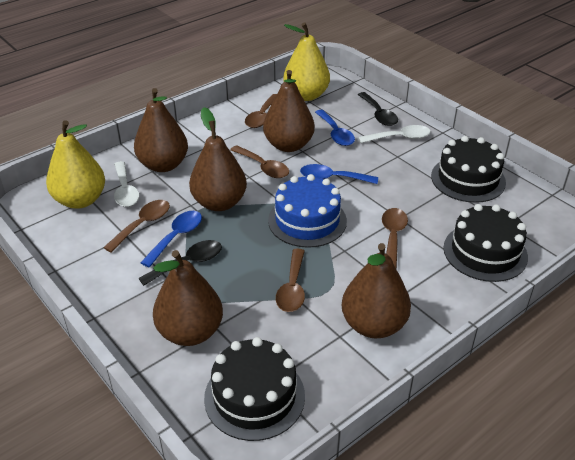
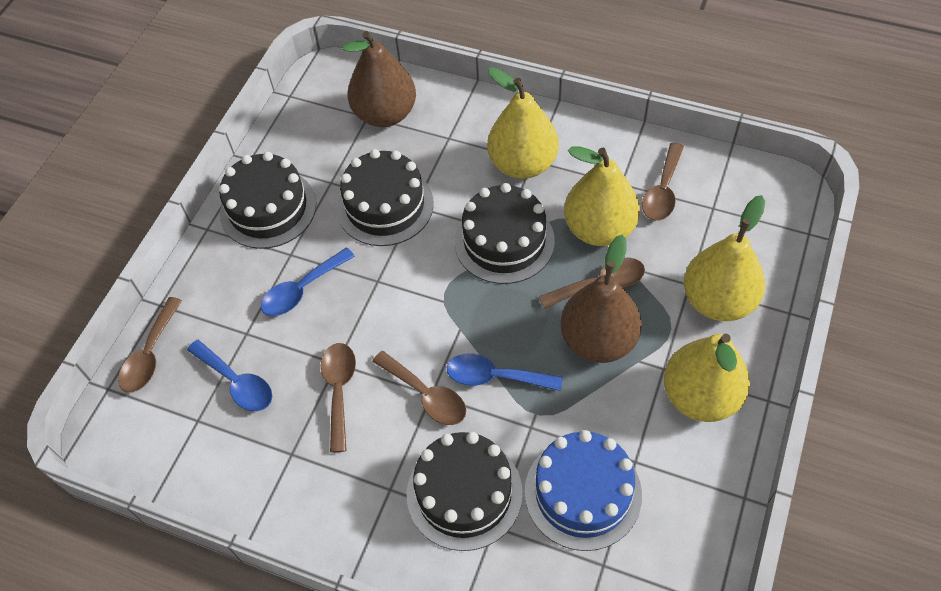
black cake: [204,337,305,441] [431,136,506,203] [443,204,528,282] = 3 -> [219,152,316,249] [337,149,434,246] [407,432,523,551] [455,183,555,284] = 4
black spoon: [138,240,222,286] [358,92,398,126] = 2 -> none = 0
brown pear: [134,88,188,172] [153,250,223,346] [189,107,247,211] [263,70,315,152] [342,243,411,338] = 5 -> [342,31,416,127] [560,235,642,363] = 2
white spoon: [114,161,139,207] [358,125,431,143] = 2 -> none = 0
yellow pear: [46,120,105,209] [283,23,330,101] = 2 -> [487,67,559,179] [564,147,640,246] [664,334,750,422] [684,195,765,321] = 4

